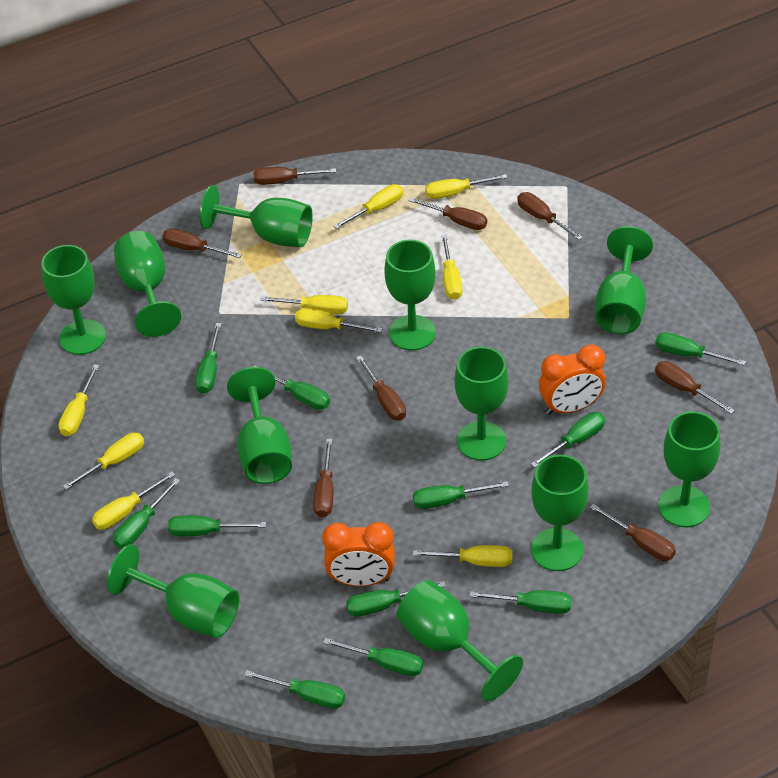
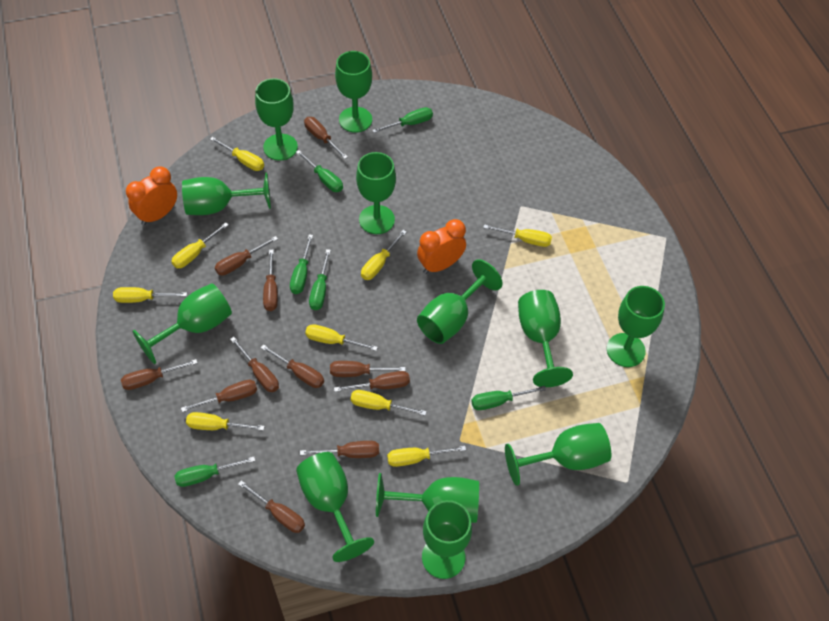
brown screwdriver: [162,228,242,258] [253,167,336,185] [313,439,333,517] [356,356,406,420] [408,197,487,230] [517,192,583,240] [590,504,676,561] [655,361,735,414] = 8 -> [121,359,197,390] [181,380,257,412] [215,236,278,275] [230,337,279,392] [238,480,305,533] [261,344,324,388] [263,250,278,311] [300,441,379,458] [304,117,348,159] [330,361,406,377] [334,371,410,392] = 11
green goblet: [41,245,106,355] [107,544,239,638] [114,231,181,337] [200,185,313,247] [227,367,292,484] [384,240,436,351] [397,580,523,701] [454,347,508,461] [531,455,589,571] [595,226,653,334] [658,411,721,527] = 11 -> [132,283,232,364] [182,173,271,215] [255,78,298,161] [296,452,374,562] [335,51,372,133] [356,152,396,234] [376,473,479,523] [417,259,503,344] [422,500,472,579] [505,423,611,486] [518,290,573,387] [607,286,665,367] = 12
green screwdriver: [113,478,180,548] [168,515,266,536] [195,323,222,394] [244,670,345,709] [253,365,330,410] [323,638,423,676] [346,581,446,617] [413,481,509,509] [469,590,571,614] [531,412,605,468] [655,332,746,366] = 11 -> [174,456,255,487] [290,234,313,294] [296,150,343,192] [309,249,331,310] [372,107,433,133] [471,386,546,410] = 6

